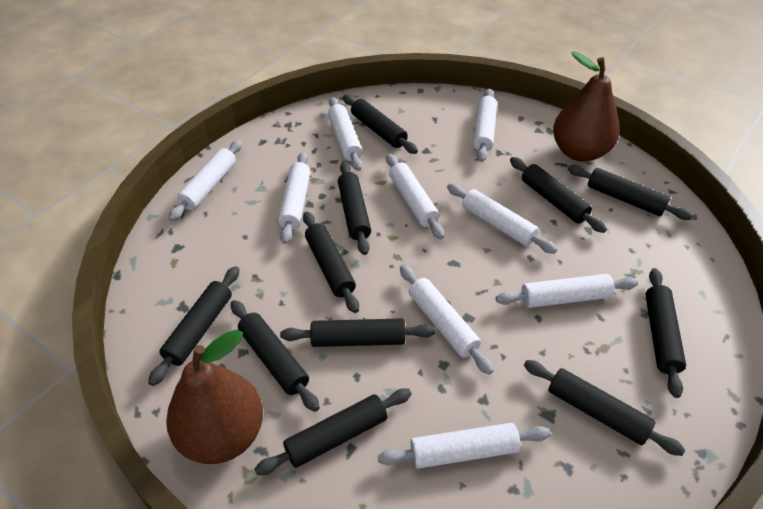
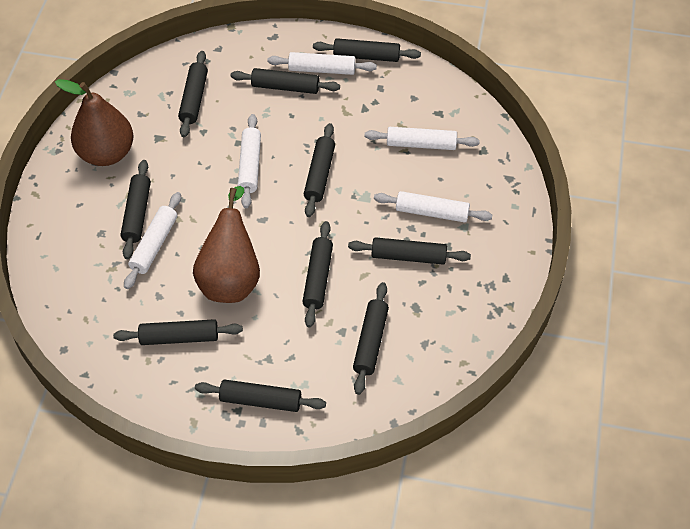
black rolling pin: [148,266,240,386] [231,300,320,412] [254,388,412,475] [280,318,436,347] [303,212,359,313] [338,161,371,255] [343,94,418,154] [510,157,607,233] [524,360,685,456] [568,165,693,220] [645,268,686,398] = 11 -> [113,319,243,345] [120,160,151,259] [178,51,208,137] [195,379,326,412] [231,68,340,94] [302,221,333,328] [304,123,335,217] [313,38,421,62] [348,237,471,265] [353,282,389,395] = 10
white rolling pin: [168,140,242,221] [278,152,311,244] [328,97,362,171] [378,423,551,469] [386,154,444,239] [400,265,494,375] [447,184,557,254] [473,88,497,162] [495,274,638,308] = 9 -> [124,192,181,289] [238,114,261,208] [267,52,377,75] [365,127,480,150] [374,191,492,222] = 5

